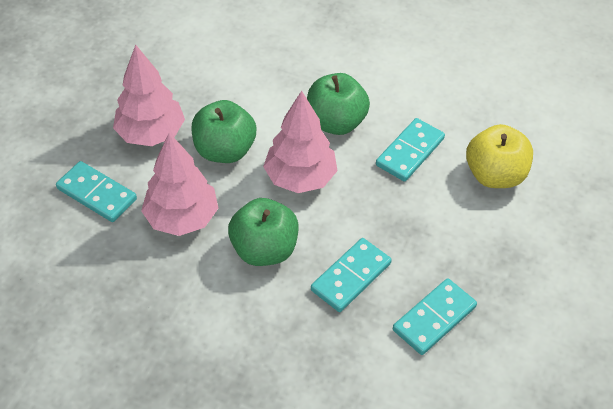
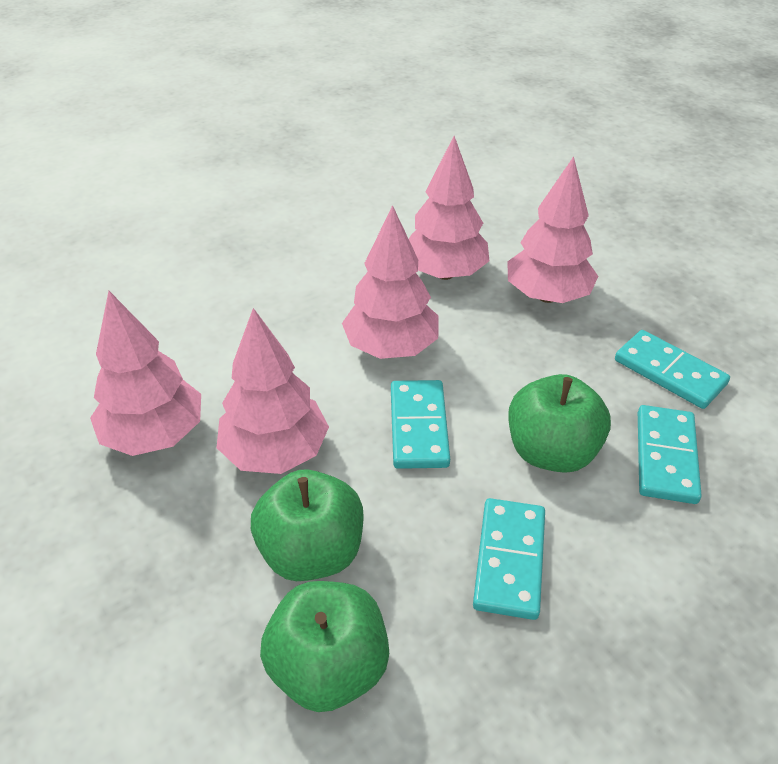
pink tree: [113,45,185,146] [141,133,218,236] [263,91,337,193] = 3 -> [90,291,201,456] [217,308,329,474] [342,205,439,359] [409,136,490,280] [507,156,598,303] = 5
yellow apple: [466,124,533,188] = 1 -> none = 0

